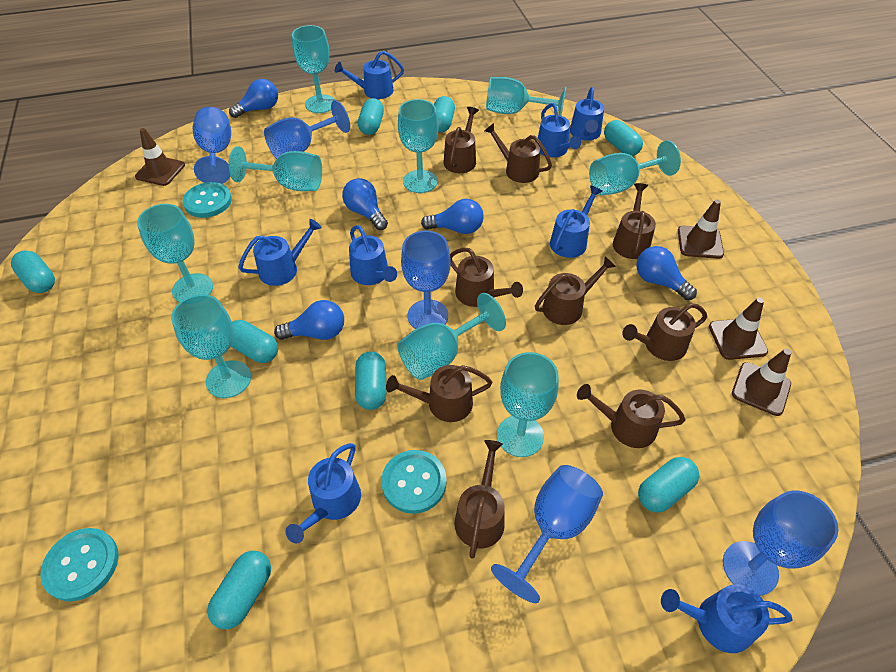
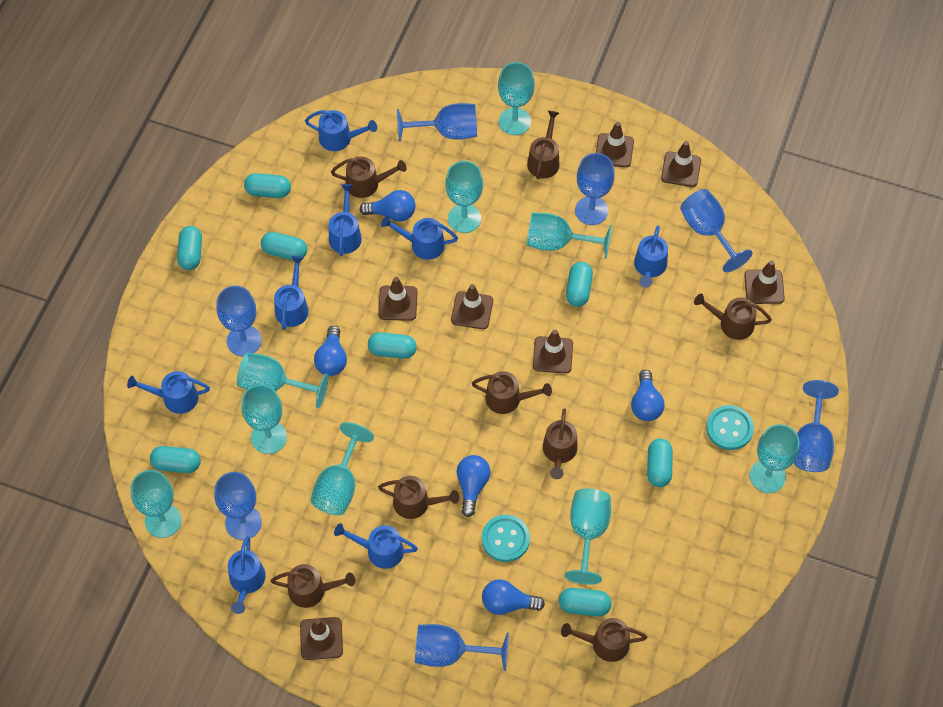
blue goblet: [193,107,231,184] [264,100,350,159] [401,231,451,329] [491,465,603,603] [723,491,838,596] = 5 -> [214,472,262,540] [216,286,262,356] [397,103,477,142] [415,624,509,671] [575,153,615,225] [680,189,753,273] [794,380,839,472] = 7
brown traffic cone: [135,128,185,186] [678,199,724,259] [709,298,768,360] [732,349,791,416] = 4 -> [300,617,343,660] [378,277,418,321] [451,284,493,329] [533,330,573,374] [596,122,634,168] [661,141,701,187] [744,260,785,304] = 7
brown watering can: [386,365,493,422] [444,107,479,173] [450,248,523,307] [455,440,505,559] [484,123,552,183] [535,256,616,325] [577,384,685,448] [613,183,656,259] [622,303,707,361] = 9 -> [271,564,355,608] [331,156,406,198] [378,476,460,519] [472,371,552,414] [527,111,560,179] [543,408,578,479] [561,618,647,662] [694,294,772,340] = 8
turquoise button: [40,528,119,602] [183,182,232,218] [381,450,447,514] = 3 -> [482,515,530,562] [706,405,754,450] = 2

